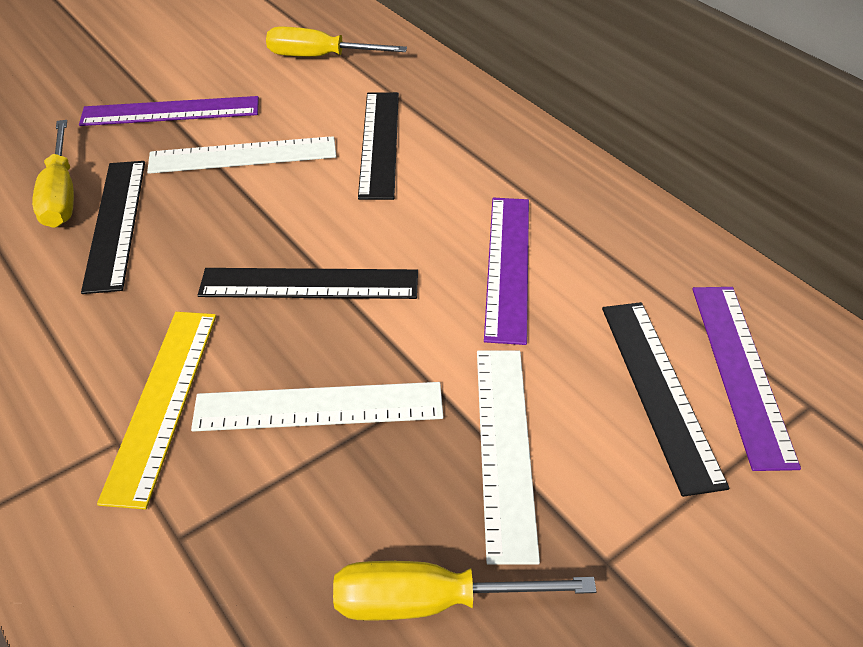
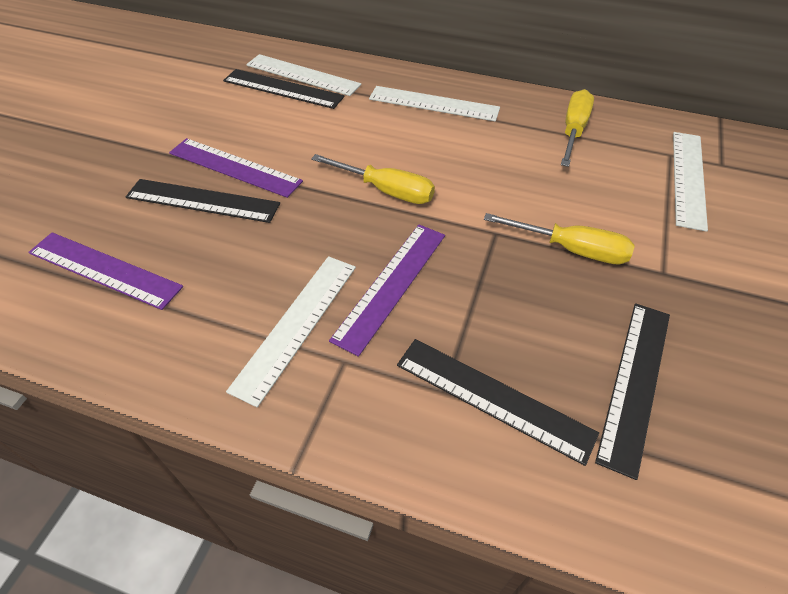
white ruler: [147,136,337,174] [191,382,443,432] [477,350,540,565] = 3 -> [226,256,356,407] [246,54,362,96] [369,86,500,121] [673,132,708,232] = 4
yellow ruler: [97,312,216,509] = 1 -> none = 0

